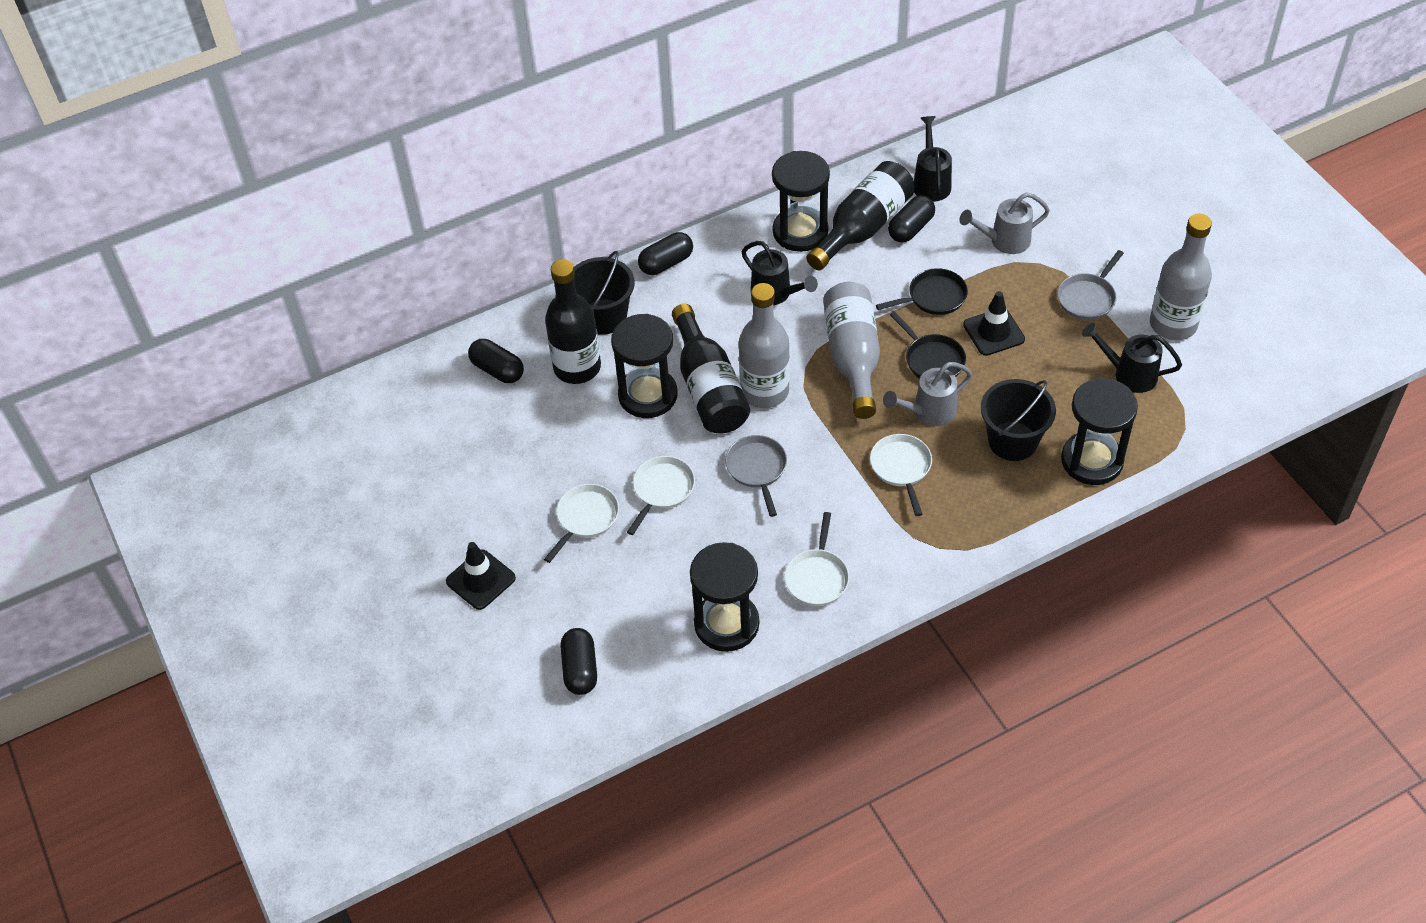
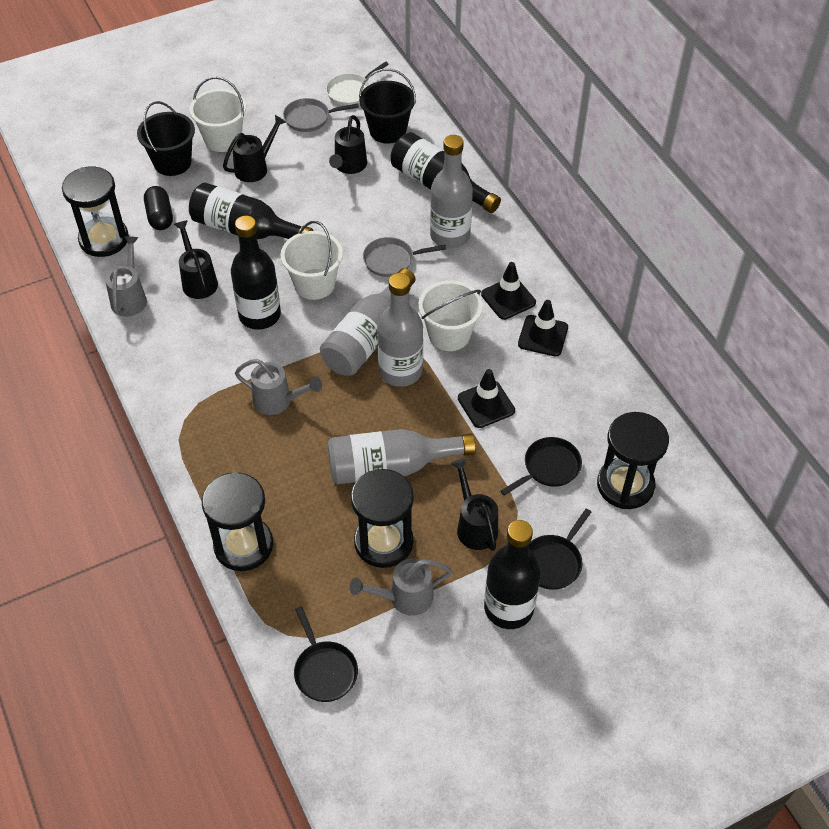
black bottle: [545,259,601,384] [672,304,750,433] [806,161,915,270] = 3 -> [189,183,313,239] [231,216,281,330] [391,132,501,213] [484,520,541,629] = 4
black capsule: [468,339,524,383] [561,628,597,695] [638,232,693,275] [888,195,935,243] = 4 -> [144,186,173,230] = 1
black pan: [876,268,968,315] [890,311,966,378] = 2 -> [294,606,358,702] [501,437,582,496] [529,509,591,590] = 3
black traffic cone: [446,542,516,610] [963,291,1025,356] = 2 -> [458,369,515,428] [481,262,536,320] [518,300,568,356] = 3
black watering can: [742,241,818,305] [914,116,952,202] [1082,323,1182,393] = 3 -> [174,220,218,299] [223,115,286,182] [329,115,367,174] [451,458,498,551] = 4
grey bottle: [739,283,790,408] [823,282,880,419] [1150,214,1212,340] = 3 -> [320,268,416,376] [328,429,476,485] [377,273,423,387] [430,135,473,248] = 4
grey watering can: [883,362,972,426] [959,192,1050,254] = 2 -> [105,236,147,317] [235,359,322,415] [350,558,452,616] = 3
white bucket: none = 0 -> [189,77,246,152] [281,221,343,300] [419,280,483,351] = 3
white pan: [544,484,619,563] [627,456,695,535] [784,512,849,606] [870,434,932,516] = 4 -> [326,62,389,106] = 1

